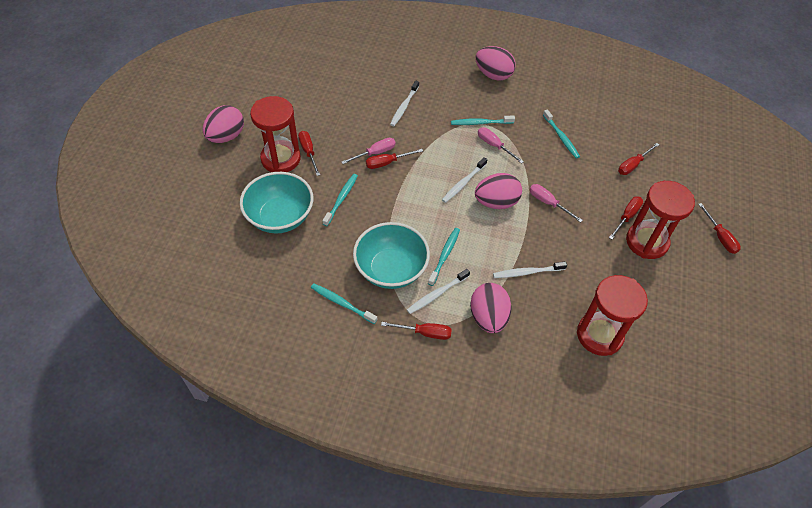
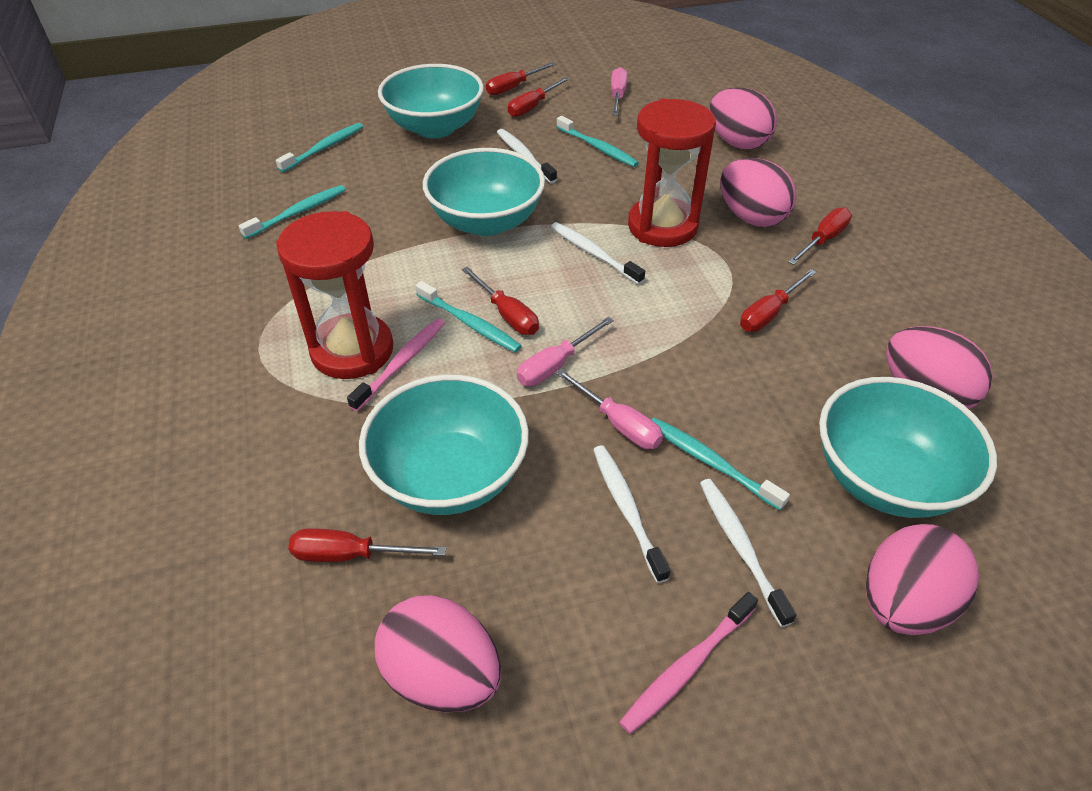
pink egg: [203,105,244,143] [470,283,512,333] [475,46,515,81] [475,173,522,209] = 4 -> [375,595,501,712] [709,87,777,149] [720,158,797,227] [866,524,979,635] [886,326,993,409] = 5
pink toothbrush: none = 0 -> [347,318,445,411] [619,592,758,734] = 2
red hourglass: [250,96,301,172] [577,275,648,356] [626,181,695,259] = 3 -> [276,211,393,379] [628,98,716,247] = 2
turquoise bowl: [240,172,313,234] [353,222,430,289] = 2 -> [359,375,529,515] [378,64,484,138] [423,148,545,236] [819,377,997,518] = 4

